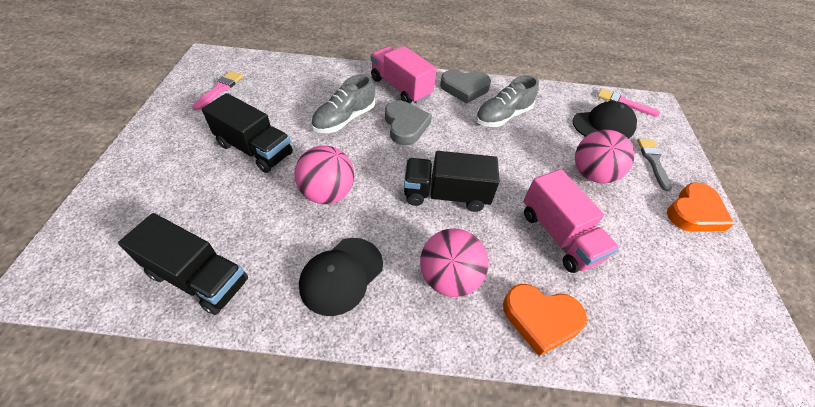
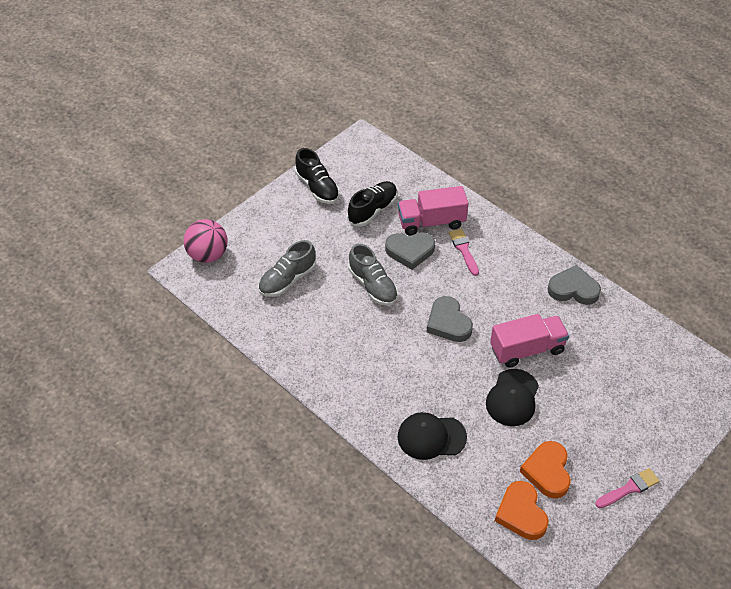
black shoe: none = 0 -> [295,148,340,204] [347,181,397,226] = 2
black truck: [118,213,248,315] [202,93,293,173] [404,151,500,212] = 3 -> none = 0
grey brush: [637,138,672,191] = 1 -> none = 0
grey heart: [385,100,432,145] [440,70,491,103] = 2 -> [385,232,435,270] [427,296,473,342] [548,265,601,305] = 3
pink ball: [295,146,354,204] [420,228,489,297] [575,130,634,183] = 3 -> [184,219,228,263] = 1

